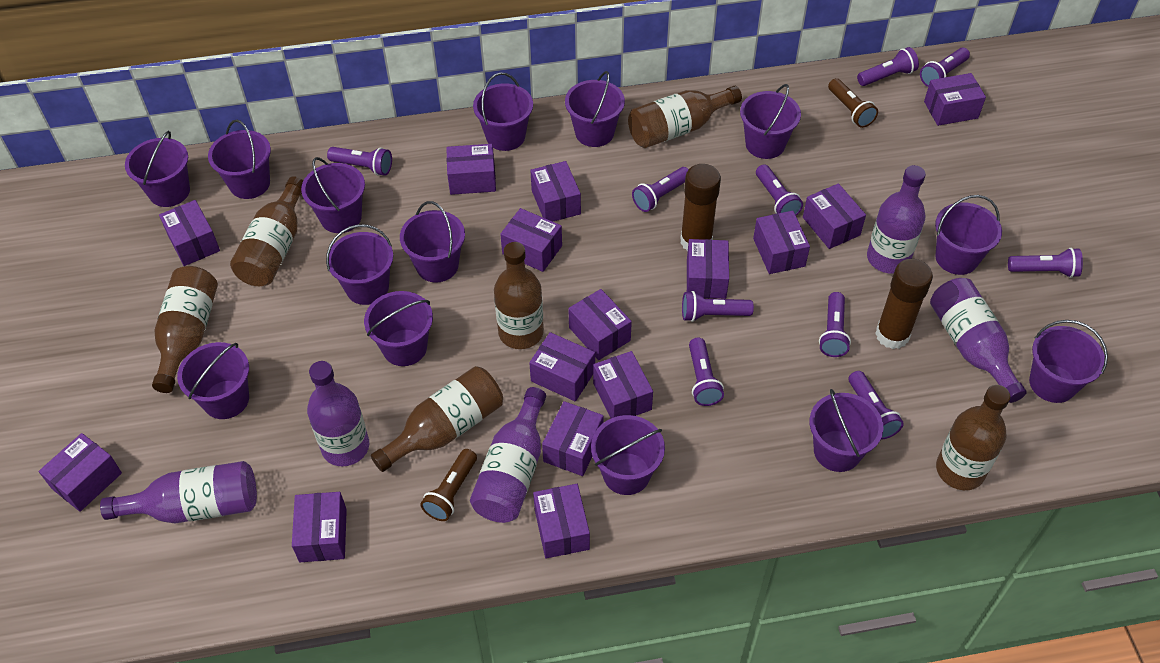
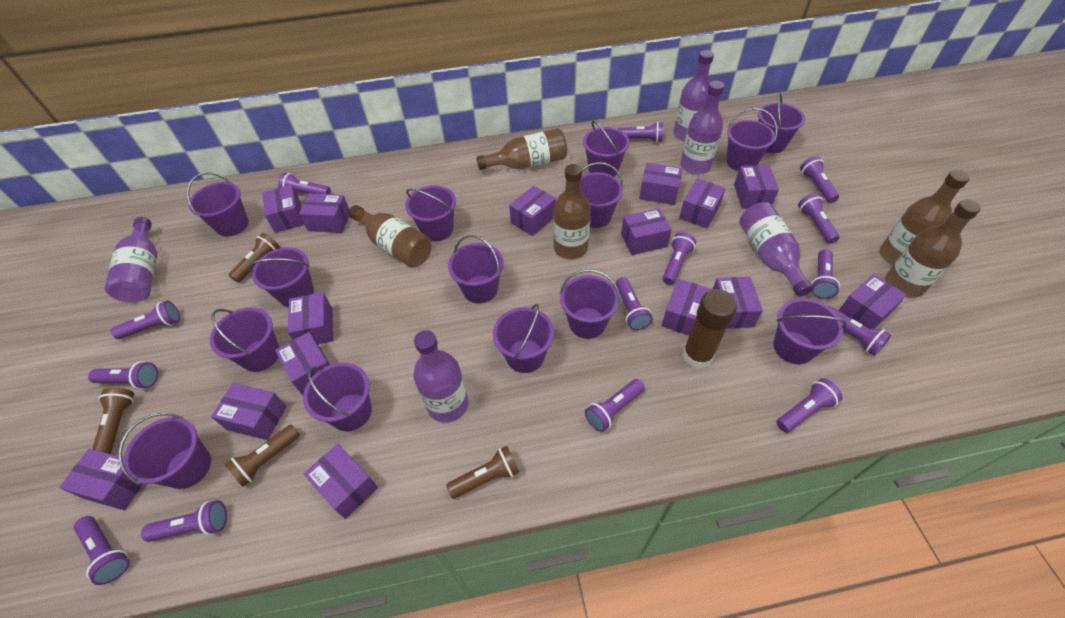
brown bottle: [152,266,218,393] [230,176,303,286] [371,366,503,472] [494,242,544,349] [628,86,742,148] [936,385,1010,490] = 6 -> [349,205,432,268] [476,128,567,170] [553,164,591,259] [880,170,970,265] [885,199,981,298] = 5
brown flashlight: [420,449,477,521] [828,78,878,128] = 2 -> [92,387,134,454] [225,424,300,487] [229,233,280,282] [446,446,519,499] = 4
brown glue stick: [680,164,721,251] [875,259,933,349] = 2 -> [683,289,737,369] = 1
purple flashlight: [327,147,392,176] [632,167,689,212] [682,291,754,322] [689,338,724,406] [756,164,803,216] [819,292,851,357] [849,371,904,439] [857,47,919,86] [920,48,970,87] [1008,248,1083,278] = 10 -> [74,516,130,585] [88,361,158,389] [111,301,180,339] [141,500,227,542] [278,173,331,194] [585,379,645,432] [616,277,653,330] [618,121,663,143] [662,232,696,285] [777,378,843,433] [798,193,840,244] [800,156,839,203] [811,249,840,299] [828,306,891,356] = 14

